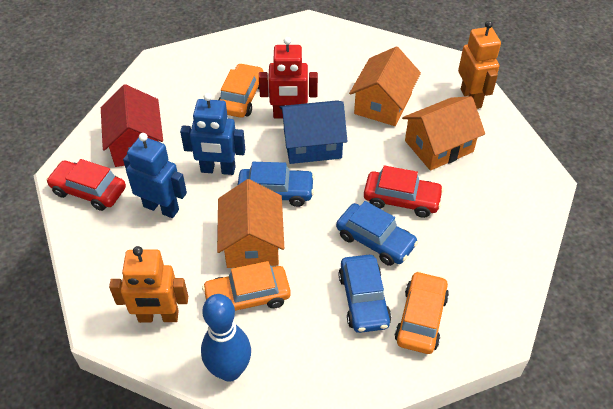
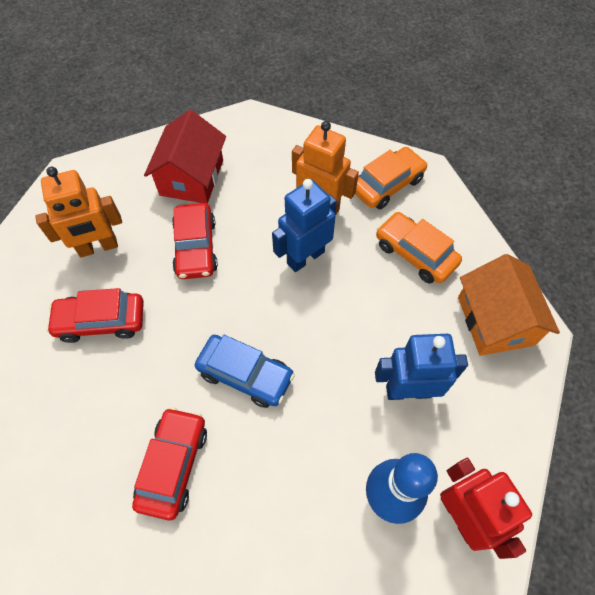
blue car: [238,162,315,207] [336,201,418,266] [338,255,391,333] = 3 -> [195,335,295,408] = 1
blue house: [279,100,348,164] = 1 -> none = 0
orange car: [202,261,291,311] [218,63,263,118] [395,271,449,354] = 3 -> [355,147,428,210] [376,212,462,283] = 2
orange house: [217,179,284,268] [349,46,421,126] [402,96,485,171] = 3 -> [458,254,560,356] = 1
red car: [46,159,126,211] [364,165,444,218] = 2 -> [46,288,144,343] [132,407,207,521] [172,203,218,279] = 3

